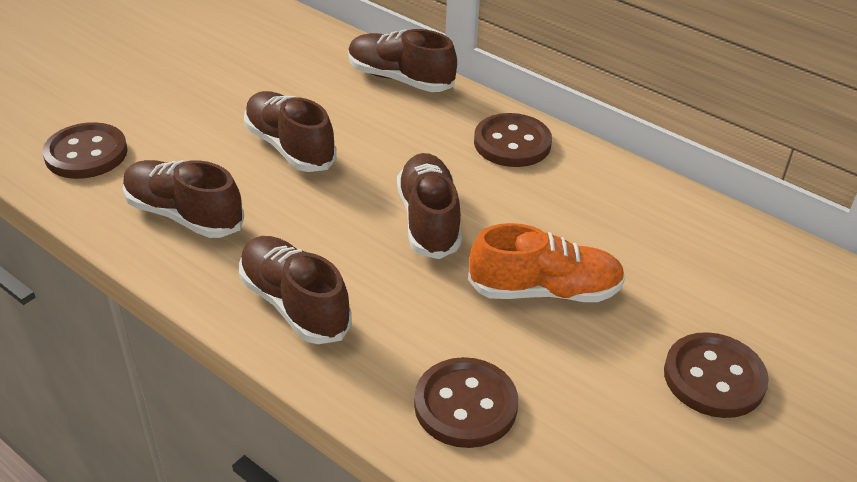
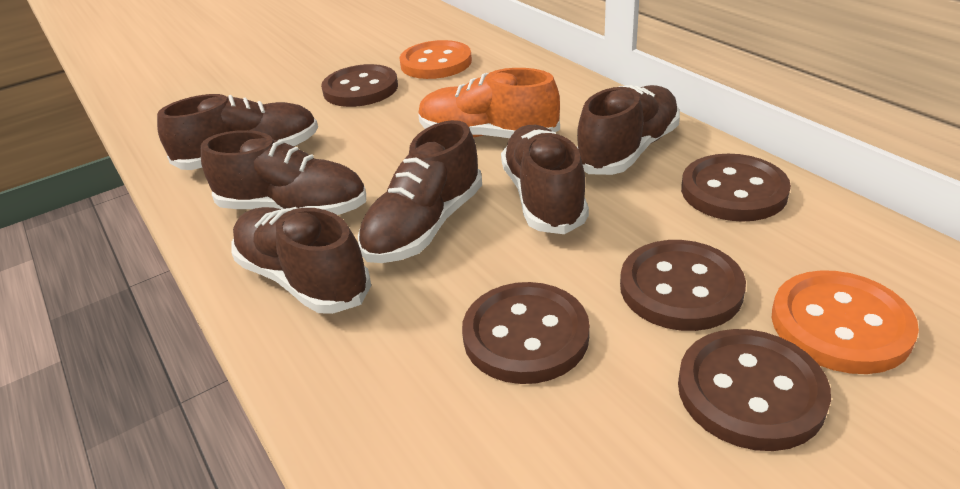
brown button: [42,122,128,179] [414,357,518,448] [474,113,552,167] [664,332,769,418] = 4 -> [321,64,398,107] [462,282,590,384] [620,240,746,331] [678,329,831,451] [681,154,791,222] = 5
brown shoe: [123,160,244,238] [239,236,352,344] [244,91,337,172] [348,29,457,92] [397,153,462,259] = 5 -> [157,94,318,170] [201,130,366,215] [231,207,371,314] [358,120,482,263] [501,125,589,234] [577,85,680,175] = 6
orange button: none = 0 -> [399,40,472,79] [772,270,919,374] = 2

